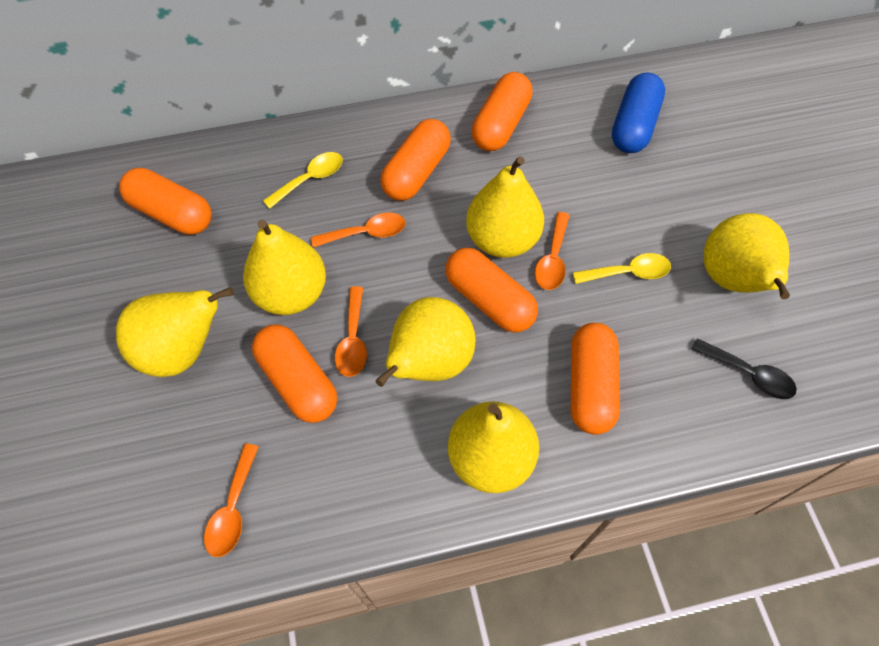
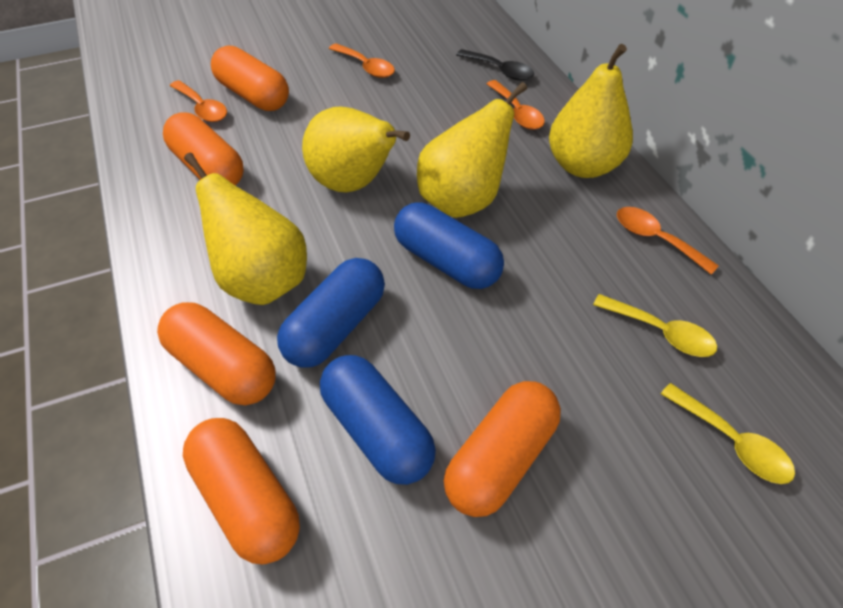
blue capsule: [612,72,665,153] = 1 -> [277,258,385,367] [320,355,436,485] [394,202,504,289] = 3
orange capsule: [119,168,212,235] [252,325,337,423] [380,119,451,201] [445,248,538,333] [471,72,533,151] [571,323,620,435] = 6 -> [157,302,276,405] [163,113,244,185] [183,418,300,564] [211,46,289,111] [444,381,561,517] = 5
yellow pear: [116,287,234,377] [243,220,326,315] [375,297,476,387] [448,401,539,493] [466,156,544,258] [704,213,790,299] = 6 -> [184,153,307,305] [302,106,410,193] [417,82,527,218] [549,44,633,178] = 4

